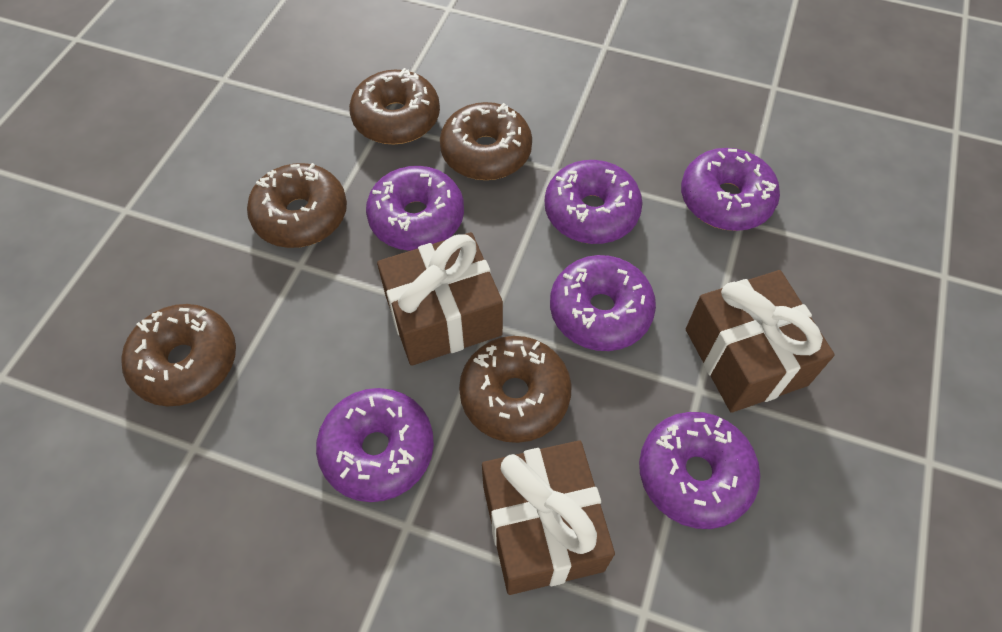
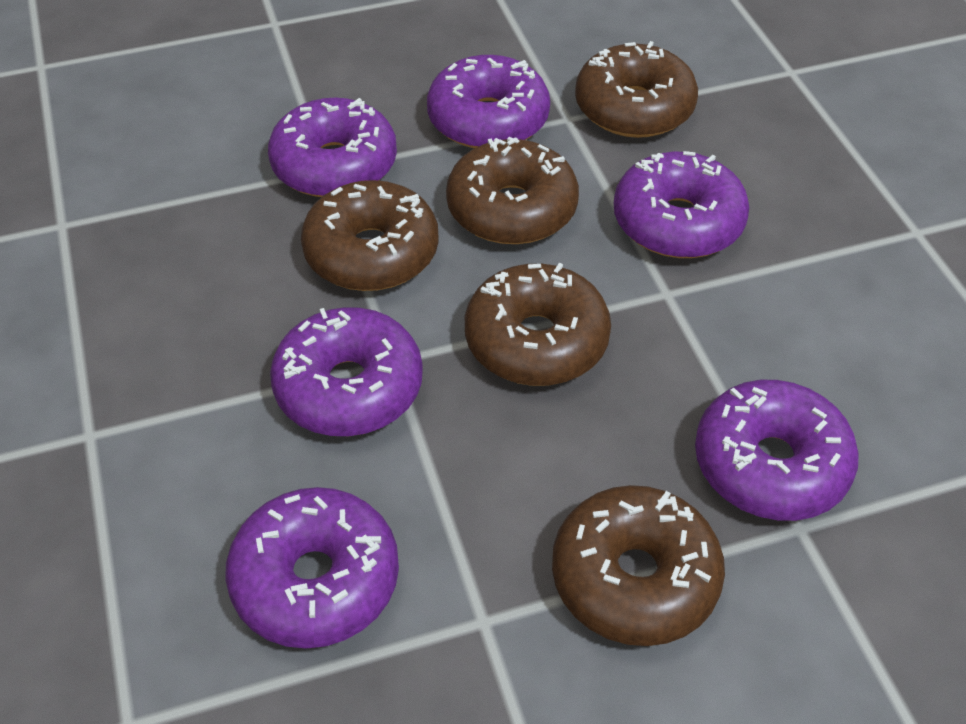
brown gift: [377,232,503,366] [482,440,615,595] [686,270,835,413] = 3 -> none = 0

